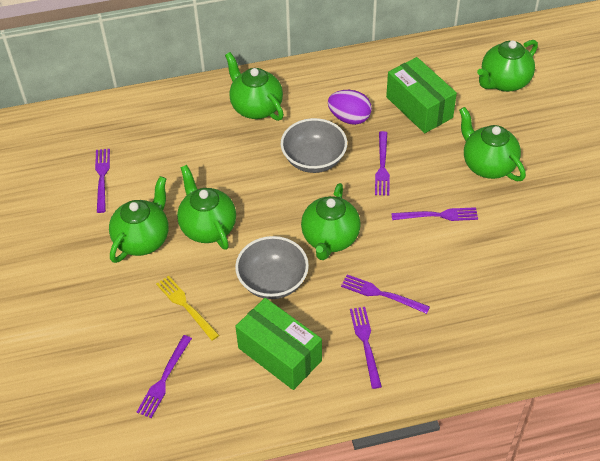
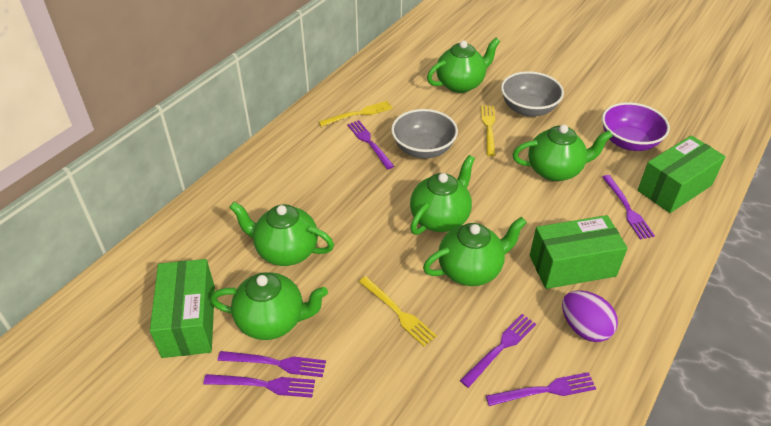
green box: [235,298,322,390] [386,57,457,133] = 2 -> [150,259,215,358] [530,215,628,289] [638,135,726,213] = 3
purple bowl: none = 0 -> [602,102,670,151] = 1
yellow fork: [156,275,219,341] = 1 -> [319,101,393,127] [359,276,437,346] [481,105,495,156] = 3

